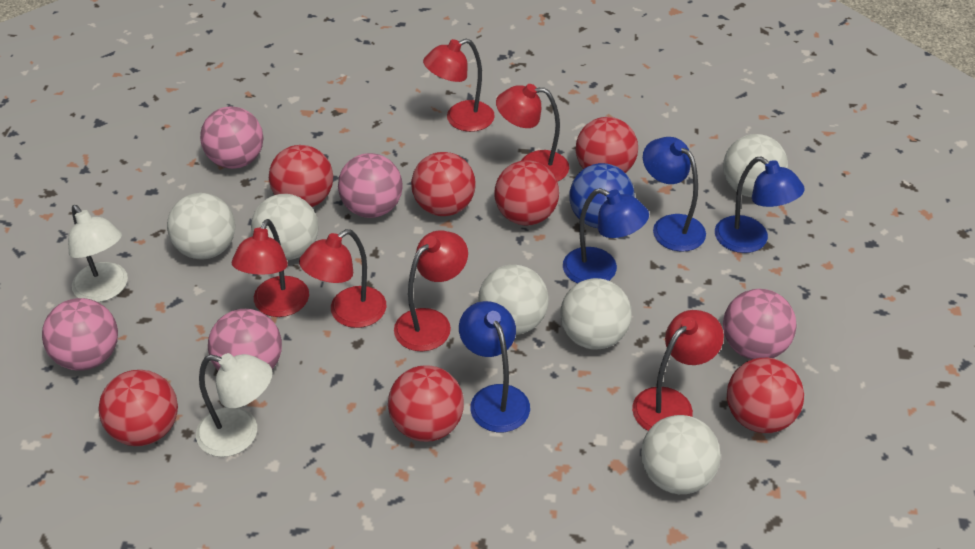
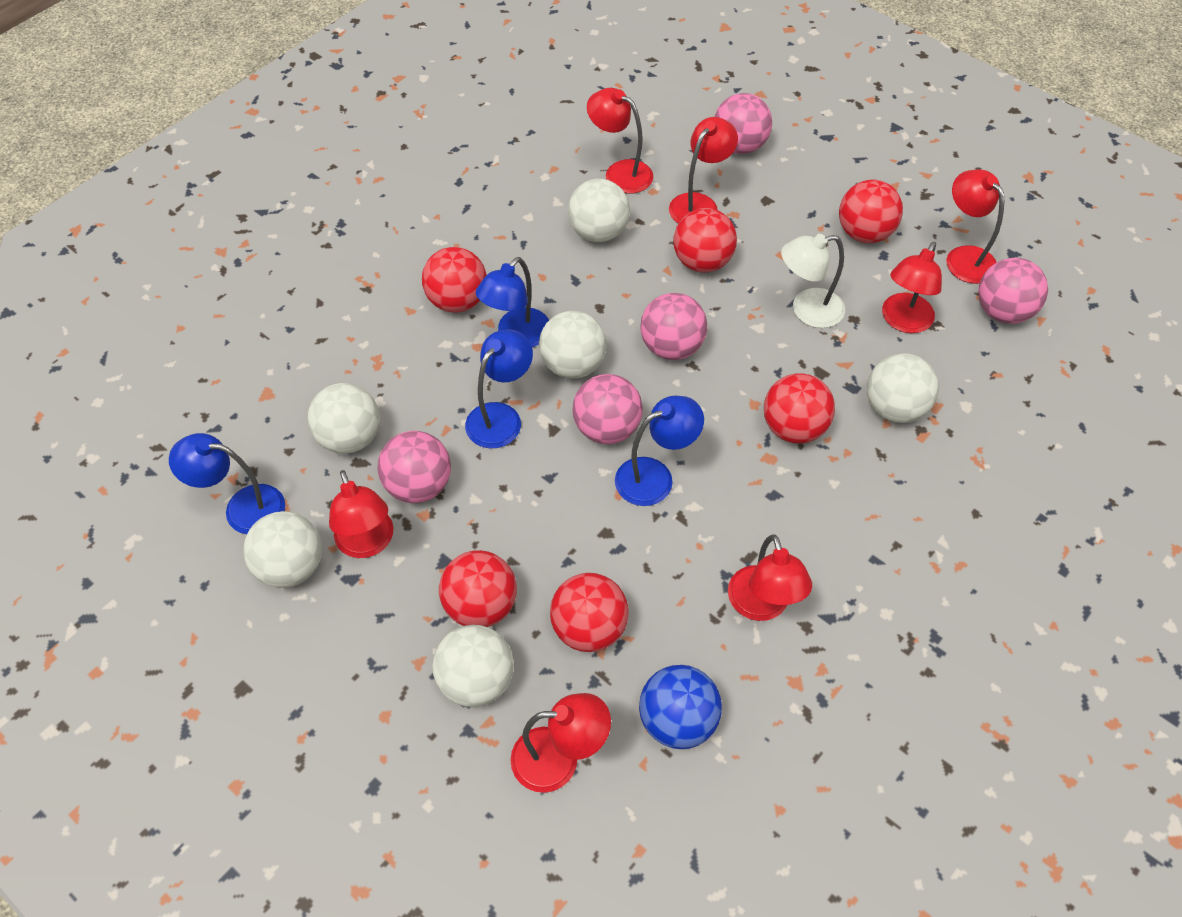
red ball: [98,370,178,446] [269,145,333,207] [388,365,464,442] [411,152,476,216] [495,160,559,226] [576,117,638,173] [727,358,804,433] = 7 -> [422,247,487,313] [439,550,517,627] [550,573,629,652] [673,208,737,273] [764,373,835,444] [839,180,903,243] = 6
red lamp: [232,219,309,317] [299,229,386,328] [394,230,468,352] [423,38,495,132] [496,84,569,182] [632,310,724,431] = 6 -> [329,470,393,558] [510,693,611,793] [587,88,653,194] [669,117,738,224] [728,535,812,621] [882,242,942,333] [947,169,1004,284] = 7
white lamp: [68,205,128,302] [196,353,273,457] = 2 -> [781,234,845,328] = 1

